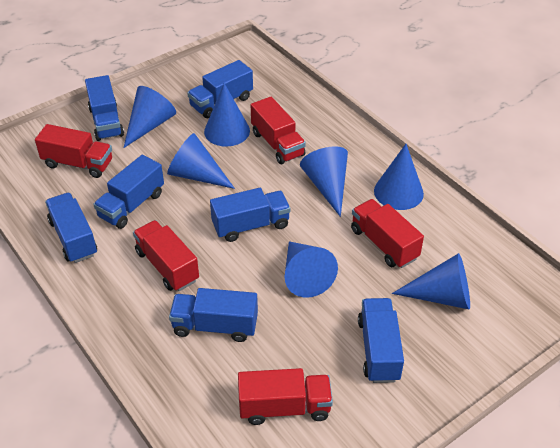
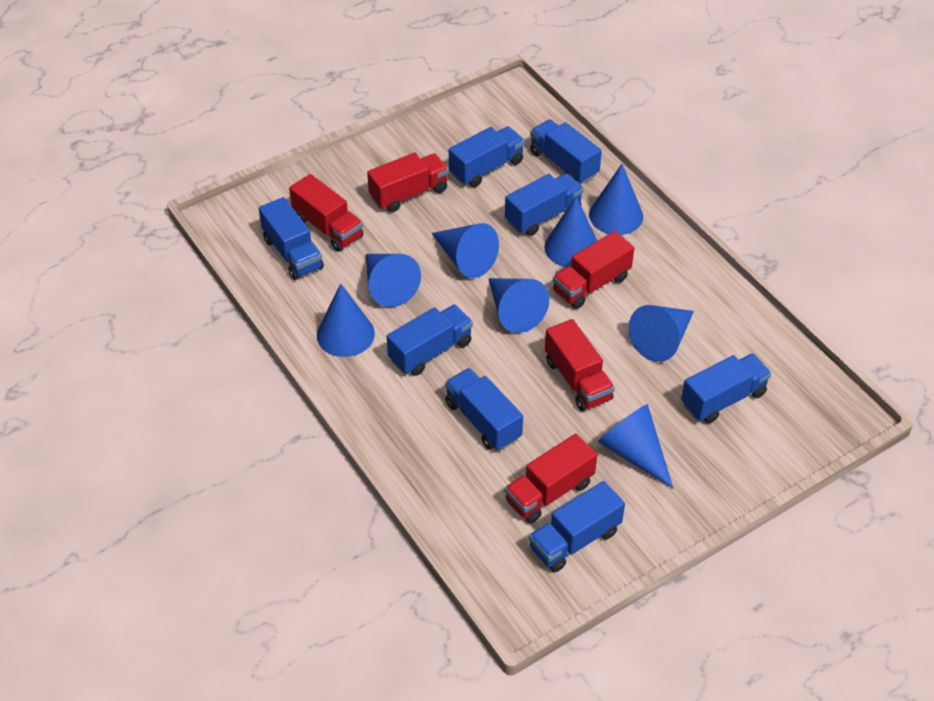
blue cone: [124,86,176,148] [167,133,235,189] [204,83,250,146] [285,241,338,298] [300,146,348,217] [374,144,424,210] [392,253,470,309] = 7 -> [317,283,375,357] [366,254,421,307] [431,223,499,278] [488,278,549,333] [544,196,597,267] [589,164,643,235] [598,404,673,488] [629,305,694,362] = 8
blue truck: [45,193,97,263] [85,75,124,141] [93,155,164,229] [169,288,258,342] [187,60,253,118] [210,188,291,242] [358,298,404,383] = 7 -> [259,197,324,280] [387,304,473,376] [445,368,523,451] [449,126,525,187] [505,173,584,236] [529,481,625,572] [530,119,602,184] [681,353,771,423] = 8

